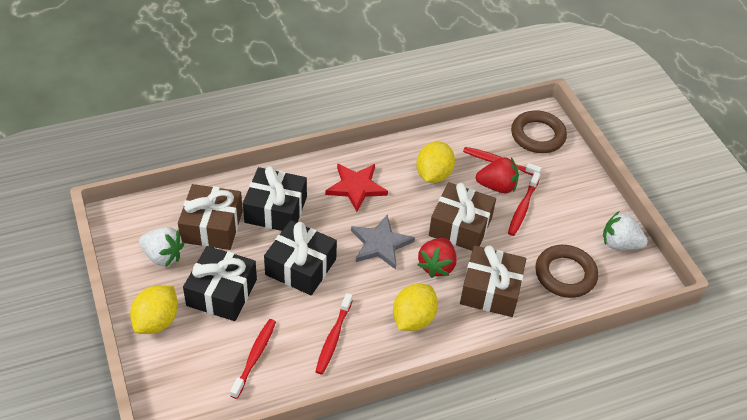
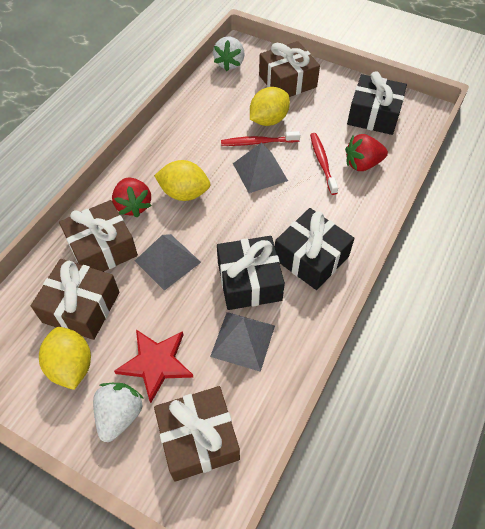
brown gift: [178,184,243,250] [429,182,496,251] [460,245,526,317] = 3 -> [31,259,120,340] [59,200,138,272] [154,386,240,482] [259,41,320,97] = 4
brown ring: [511,111,567,153] [535,245,598,298] = 2 -> none = 0
grey pyramid: none = 0 -> [135,234,201,291] [210,312,275,372] [233,142,288,193] = 3
grey star: [351,215,415,269] = 1 -> none = 0
red toothbrush: [230,319,276,399] [315,293,353,374] [463,147,542,176] [508,172,540,236] = 4 -> [221,131,300,146] [310,133,338,195] = 2

